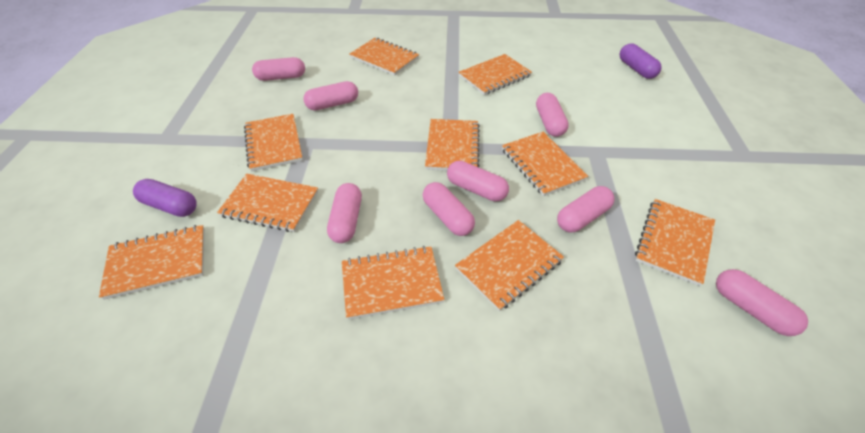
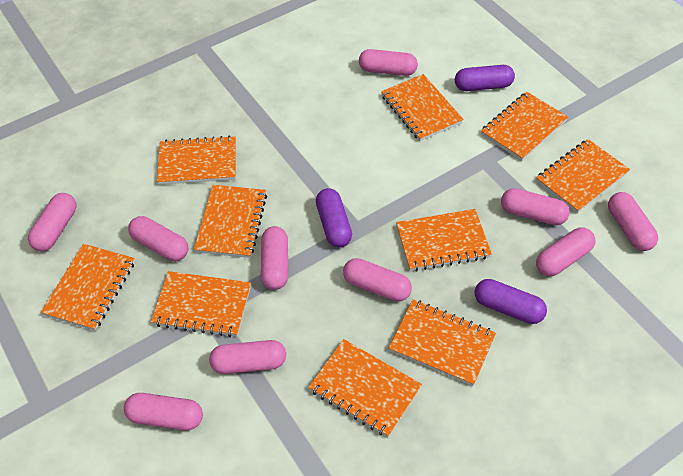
pink capsule: [252,57,305,81] [303,81,358,110] [327,183,362,243] [423,182,475,236] [447,161,509,201] [536,93,569,137] [557,186,615,232] [716,269,808,336] = 8 -> [28,193,76,251] [124,393,203,430] [128,216,188,261] [209,340,286,374] [261,226,288,290] [343,258,412,302] [359,49,418,76] [501,188,570,225] [536,227,596,276] [608,192,658,251] = 10
purple capsule: [133,179,197,217] [619,44,662,79] = 2 -> [316,188,352,247] [455,65,515,91] [475,279,547,324] = 3

